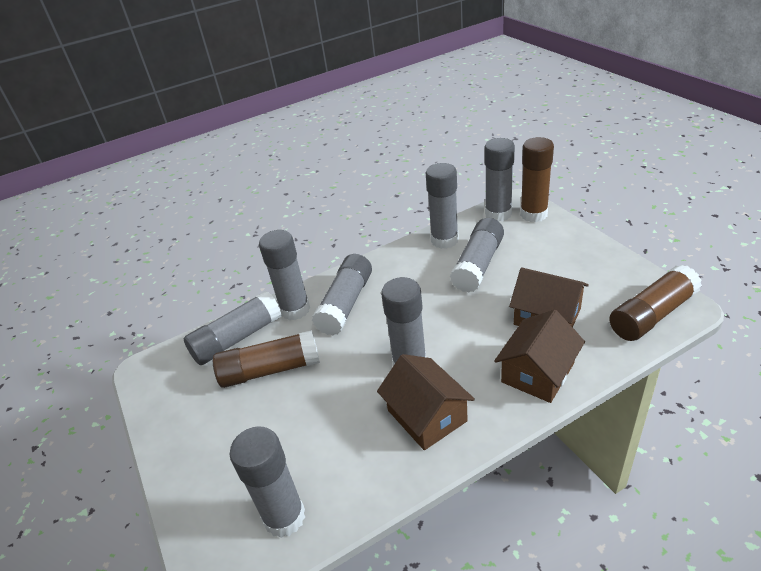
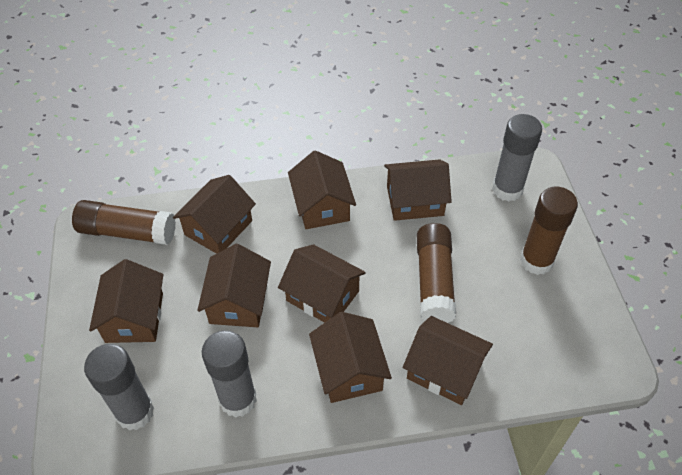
brown house: [377,354,475,450] [494,310,585,403] [509,267,589,327] = 3 -> [89,259,163,343] [173,175,256,254] [197,244,271,327] [278,244,366,323] [288,150,356,229] [309,312,392,403] [384,159,452,221] [403,316,493,405] = 8
grey glue stick: [184,291,282,365] [229,426,305,538] [259,230,310,320] [312,254,372,335] [381,277,426,366] [426,163,459,249] [450,218,504,293] [485,138,515,221] = 8 -> [84,344,154,430] [202,330,257,418] [492,114,542,201] = 3

